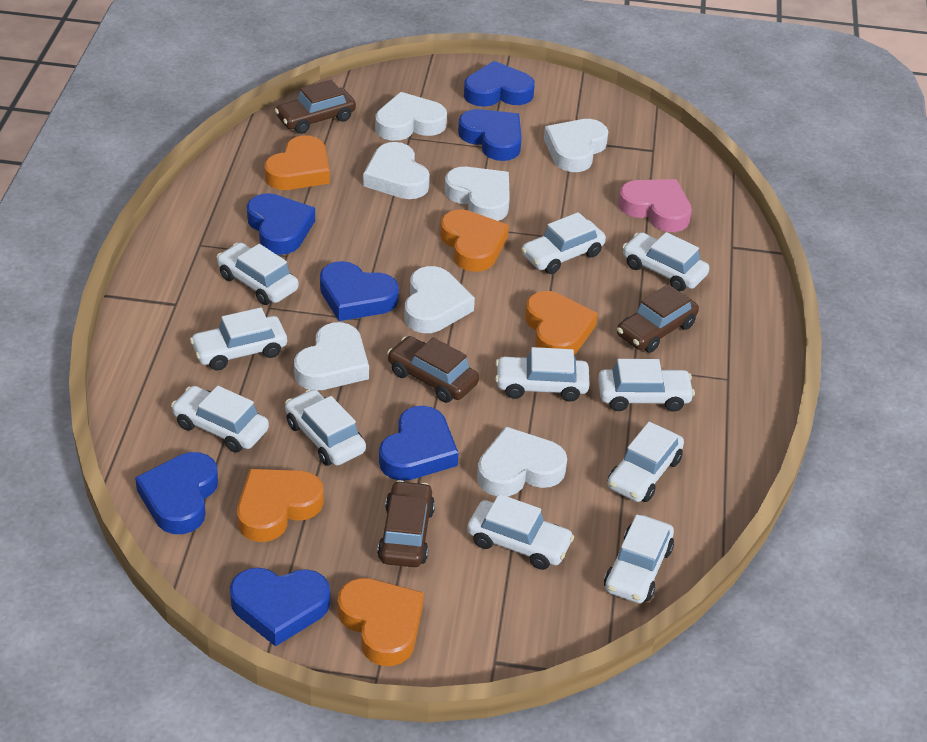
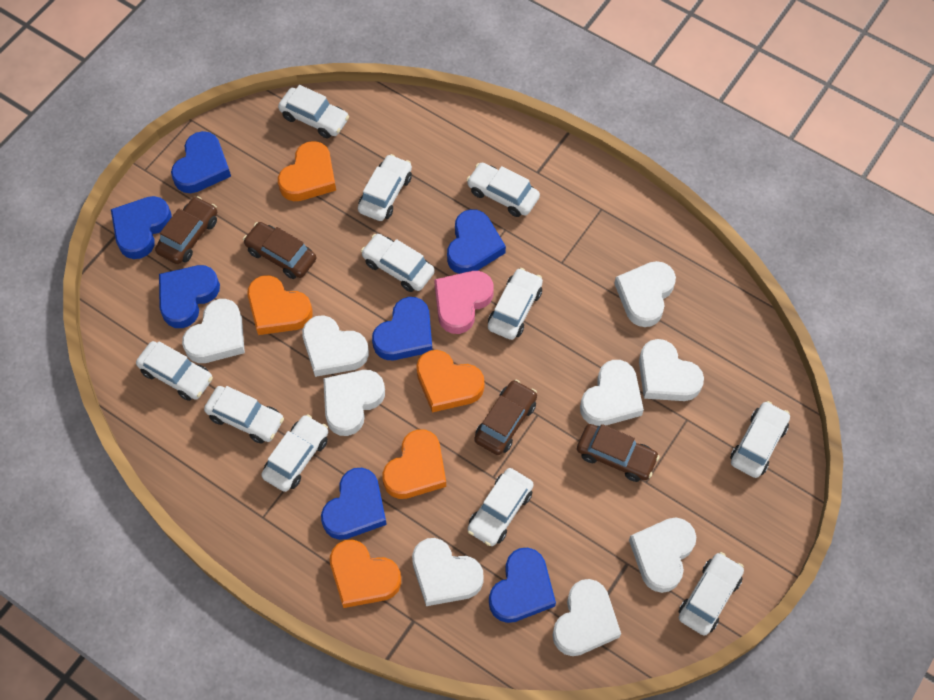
white heart: [294,322,369,390] [363,142,430,199] [375,92,447,141] [404,266,475,333] [445,167,510,221] [477,427,567,496] [544,119,608,172] = 7 -> [182,299,245,363] [302,315,369,377] [323,370,385,436] [412,538,484,606] [552,579,621,656] [580,360,644,426] [614,261,676,327] [629,518,696,593] [639,339,704,401] = 9

